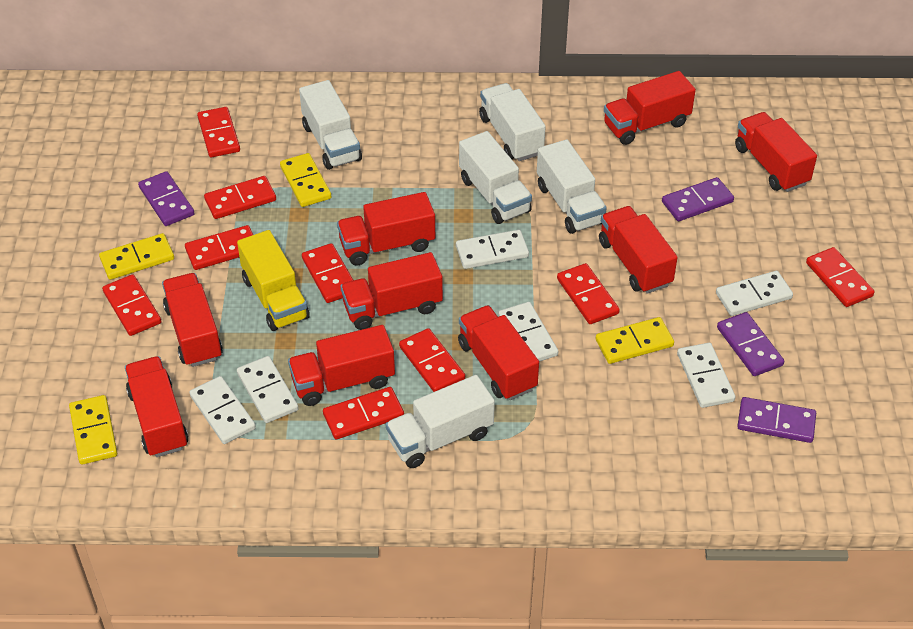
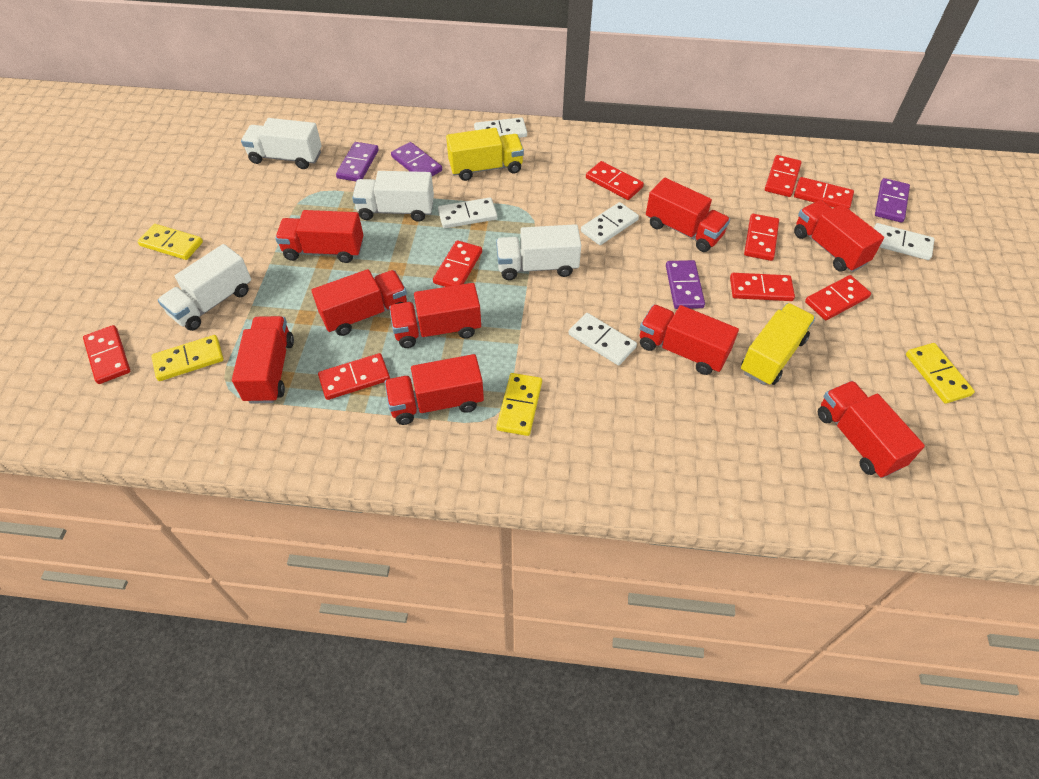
white domino: [189,376,256,444] [237,356,299,423] [456,230,529,269] [499,302,558,362] [677,343,735,408] [716,271,793,316] = 6 -> [438,198,497,228] [474,117,527,138] [569,313,637,365] [581,202,639,245] [874,223,935,260] = 5
white truck: [299,80,362,170] [386,375,495,468] [459,131,532,224] [479,83,546,161] [537,139,607,234] = 5 -> [158,244,251,331] [241,118,322,169] [352,171,434,222] [496,224,581,280] = 4
yellow truck: [237,230,310,331] = 1 -> [446,128,524,181] [741,303,815,385] = 2

